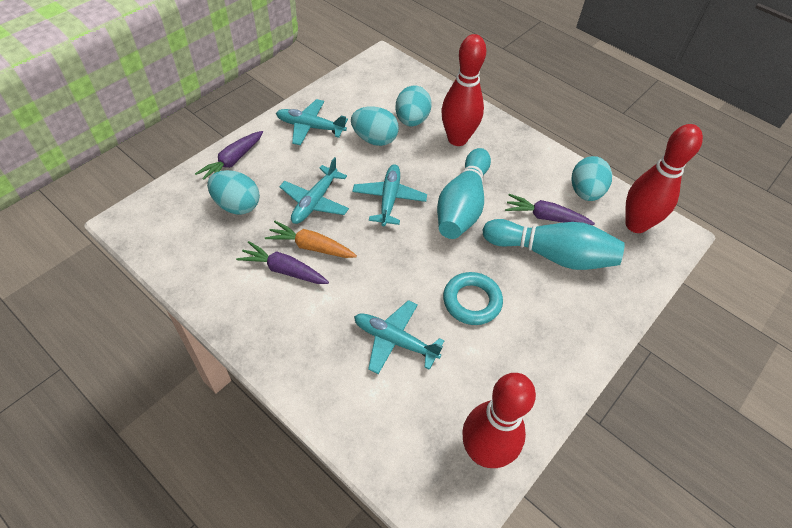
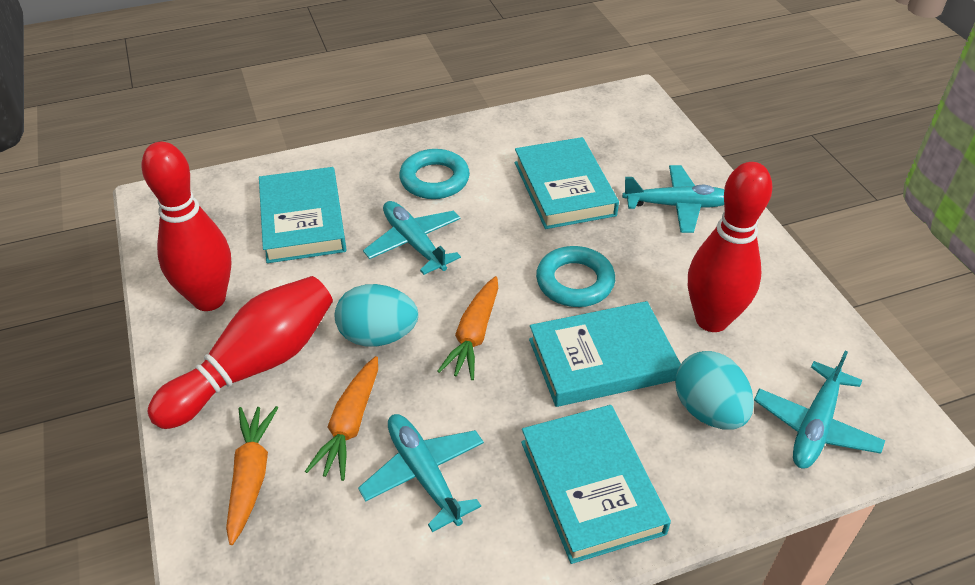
orange carrot: [265,221,357,258] = 1 -> [226,406,278,545] [305,356,378,481] [437,276,498,380] = 3
purple carrot: [195,131,263,180] [236,241,329,284] [505,194,595,225] = 3 -> none = 0
turquoise book: none = 0 -> [259,167,347,263] [515,137,619,229] [521,405,671,564] [529,301,681,407] = 4
turquoise bowling pin: [437,148,491,239] [482,219,625,270] = 2 -> none = 0
turquoise egg: [207,170,260,215] [351,106,399,146] [396,86,432,126] [572,156,612,201] = 4 -> [335,284,418,347] [675,351,754,430] = 2
turquoise ring: [443,272,503,325] = 1 -> [399,149,470,199] [536,246,615,307] = 2

